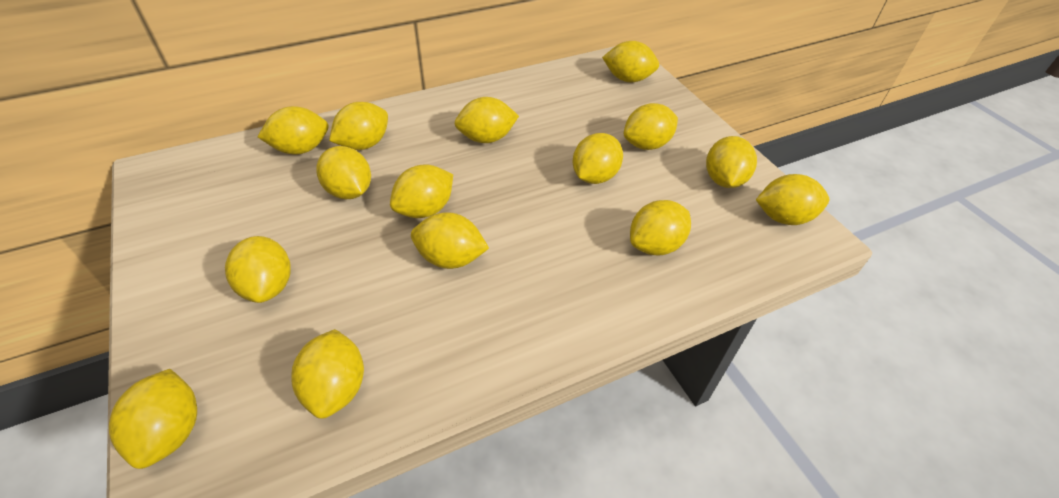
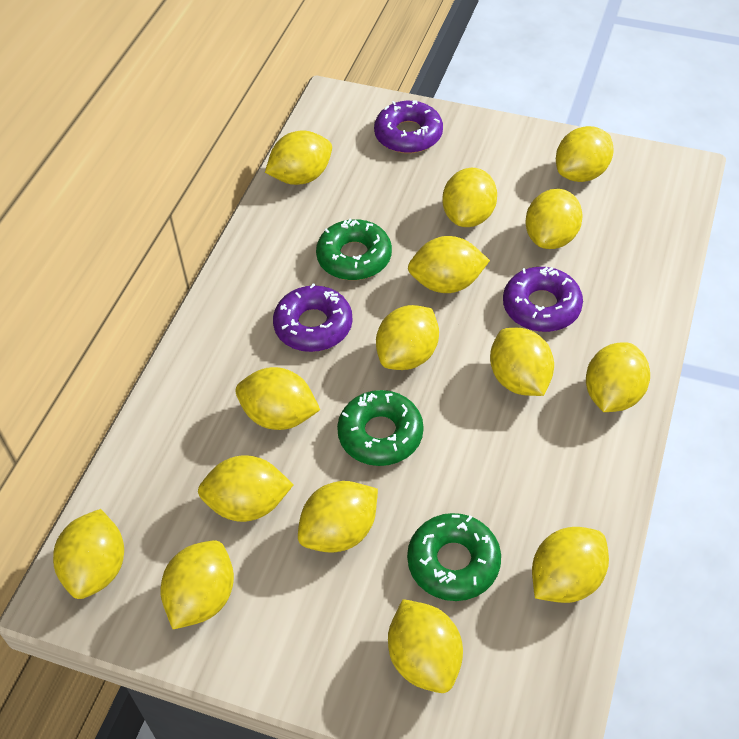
green donut: none = 0 -> [316,219,392,280] [337,390,424,466] [407,513,501,601] = 3
purple donut: none = 0 -> [273,283,353,352] [374,100,443,153] [503,267,583,332] = 3

